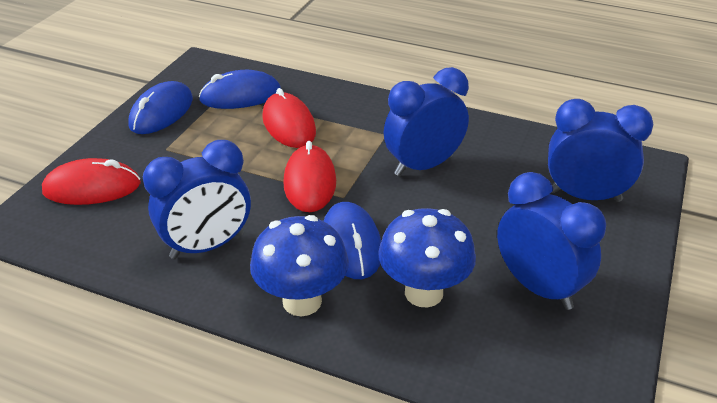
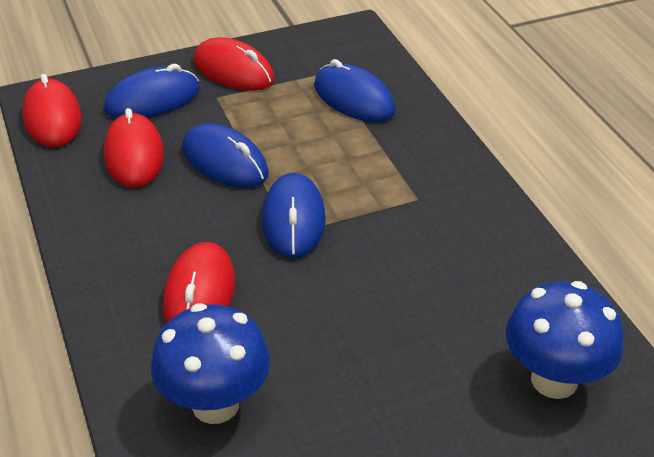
blue clock: [143,140,251,259] [384,67,469,176] [497,172,606,310] [548,99,653,202] = 4 -> none = 0
blue mouse: [128,81,193,134] [199,70,281,109] [324,202,381,279] = 3 -> [104,64,200,118] [182,123,269,188] [262,173,326,258] [314,59,396,122] = 4
red mouse: [42,158,141,205] [262,88,316,148] [283,141,336,212] = 3 -> [23,74,82,147] [104,108,164,188] [163,242,235,323] [194,37,274,90] = 4

